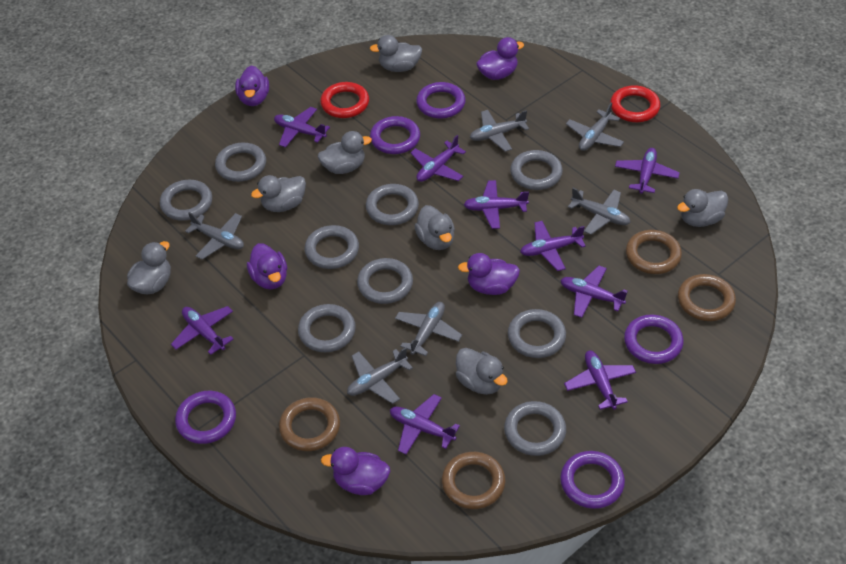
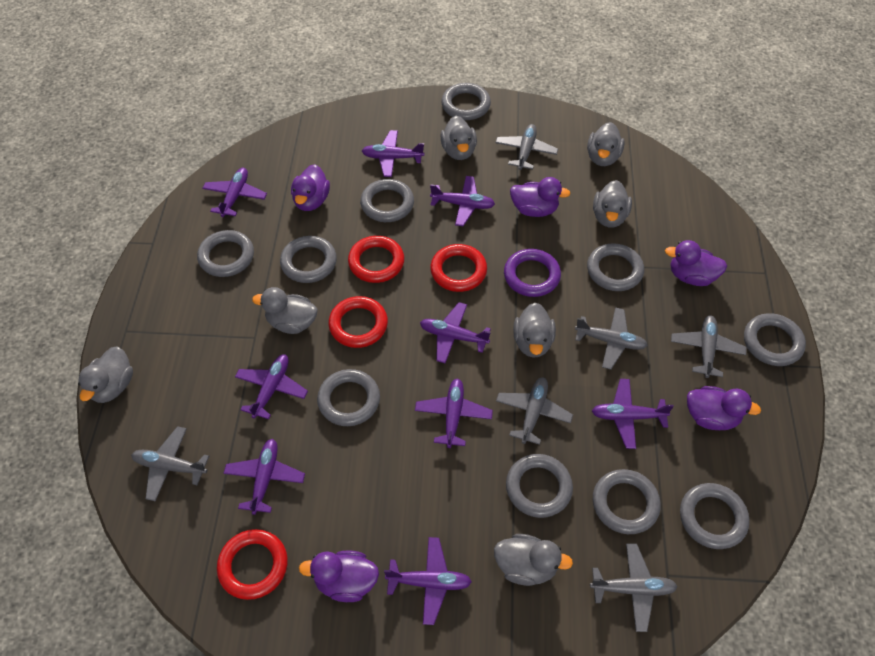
brown ring: [279,397,340,451] [442,452,505,509] [626,230,682,274] [678,274,736,321] = 4 -> none = 0
grey ring: [160,180,212,221] [215,142,266,182] [298,304,356,352] [305,225,359,269] [357,258,413,304] [366,184,419,225] [504,401,566,456] [508,309,566,358] [510,150,563,190] = 9 -> [197,230,254,277] [280,236,337,283] [317,369,380,426] [360,179,414,222] [441,83,491,120] [506,454,573,518] [587,243,644,291] [593,469,661,534] [680,483,749,549] [744,313,806,366] = 10
purple ring: [175,391,236,444] [370,116,420,154] [416,82,466,119] [560,451,625,509] [624,314,684,364] = 5 -> [504,249,561,297] = 1
red ring: [320,82,369,118] [610,85,660,122] = 2 -> [217,529,288,600] [328,296,388,348] [348,236,404,283] [430,244,487,292] = 4

